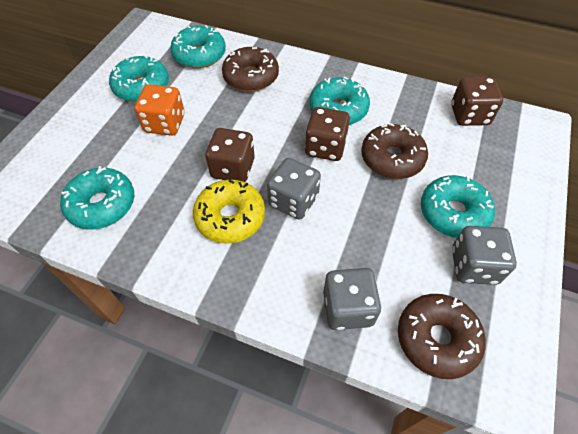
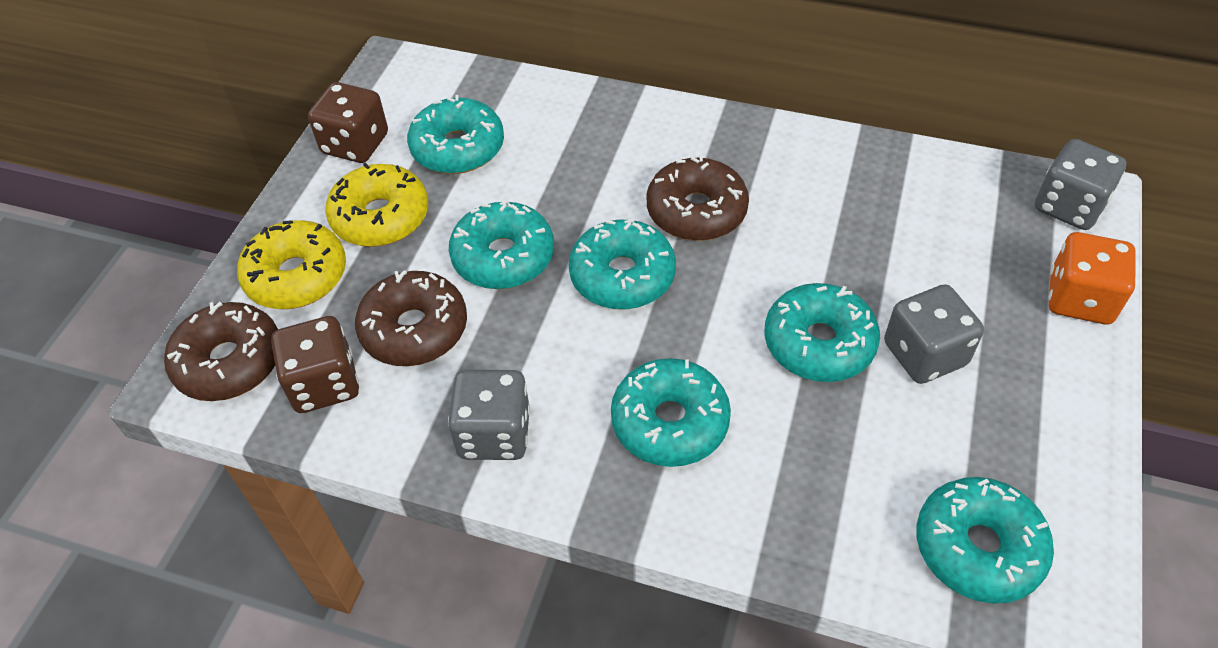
brown dice: [205,128,255,182] [305,107,350,161] [451,77,503,126] = 3 -> [271,316,359,413] [308,82,388,163] = 2
turquoise donut: [60,166,134,229] [109,55,169,102] [170,25,226,68] [309,77,370,125] [421,175,495,238] = 5 -> [407,95,504,174] [449,200,554,289] [569,219,676,310] [611,358,731,467] [765,283,880,382] [916,477,1054,604] = 6
yellow donut: [193,179,265,244] = 1 -> [237,220,346,309] [325,163,428,247] = 2

